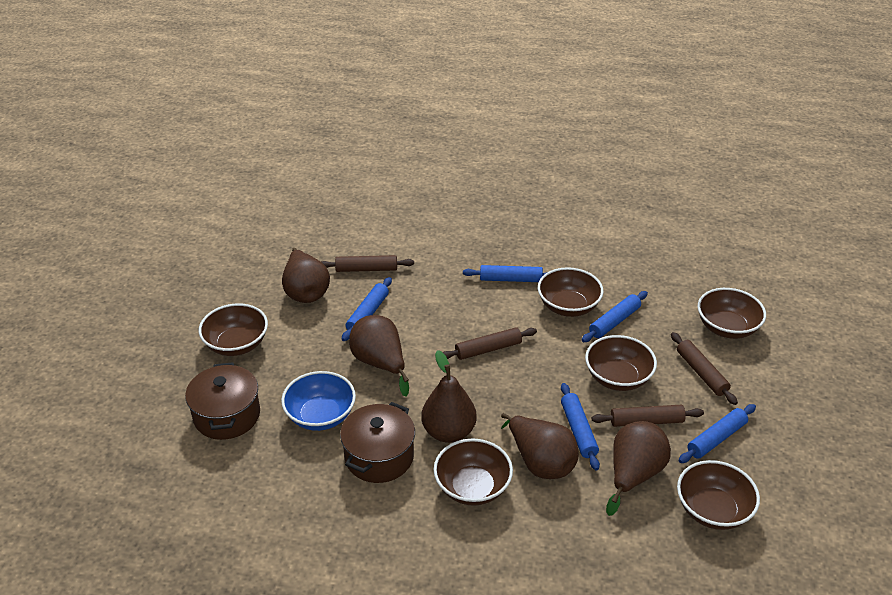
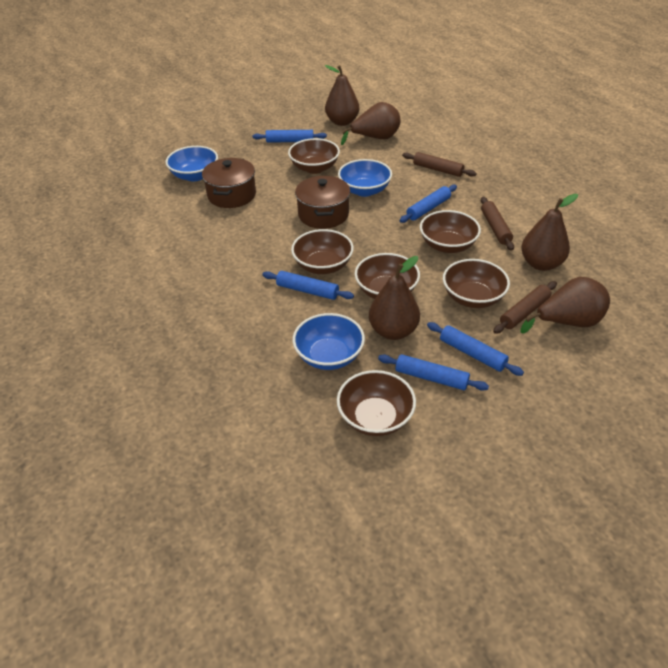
blue bowl: [281,371,356,431] = 1 -> [166,146,218,182] [293,313,365,370] [338,159,392,197] = 3
brown rolling pin: [321,255,414,272] [443,327,537,360] [592,405,704,427] [671,332,738,405] = 4 -> [402,152,477,177] [481,197,514,251] [493,281,557,334] = 3

